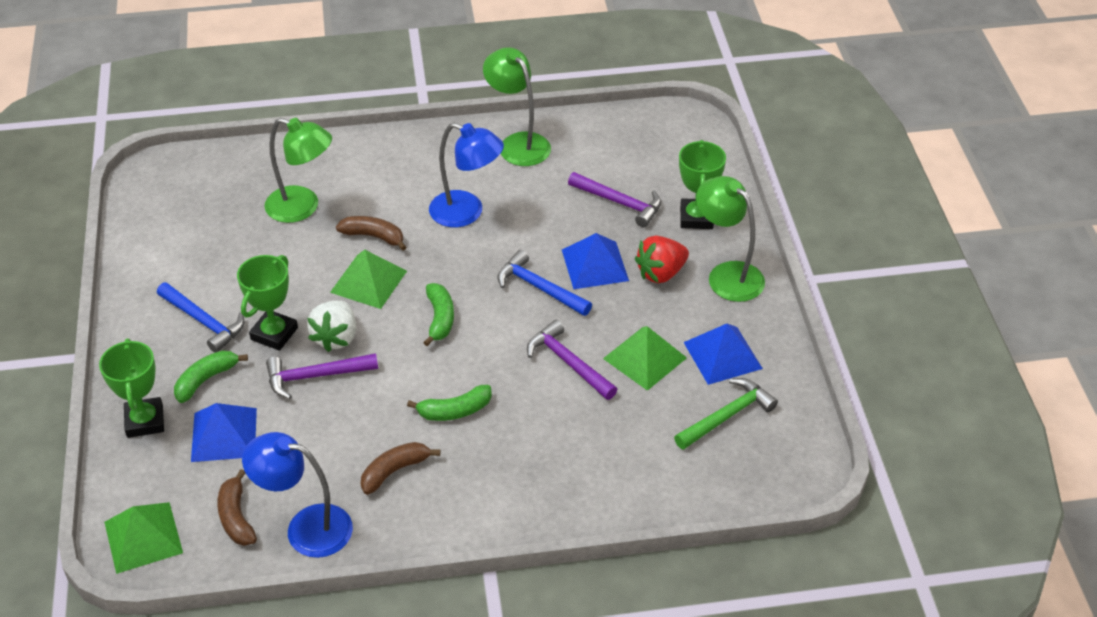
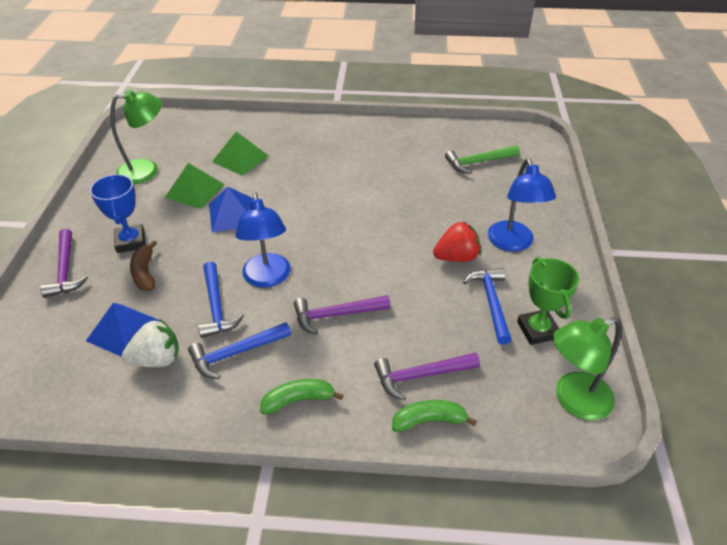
blue hammer: [157,282,245,353] [498,250,592,316] = 2 -> [188,322,291,379] [198,262,244,338] [463,268,512,345] = 3
blue pyramid: [191,403,257,462] [562,233,629,289] [683,324,763,385] = 3 -> [86,303,160,357] [209,186,253,233] = 2
blue trophy: none = 0 -> [90,174,145,253] = 1
brown banana: [217,469,257,546] [336,216,407,251] [361,442,440,495] = 3 -> [130,240,157,291] = 1
green banana: [174,350,248,403] [407,385,492,421] [423,283,454,346] = 3 -> [260,379,343,414] [392,400,477,432] = 2
green lamp: [265,118,332,223] [483,47,551,166] [696,176,765,302] = 3 -> [110,90,162,184] [553,317,622,420] = 2
green pyramid: [104,502,183,574] [330,250,407,309] [603,326,687,391] = 3 -> [165,163,225,209] [212,131,269,176] = 2
green trophy: [99,338,164,438] [237,255,298,351] [679,140,726,229] = 3 -> [517,257,579,345] = 1

